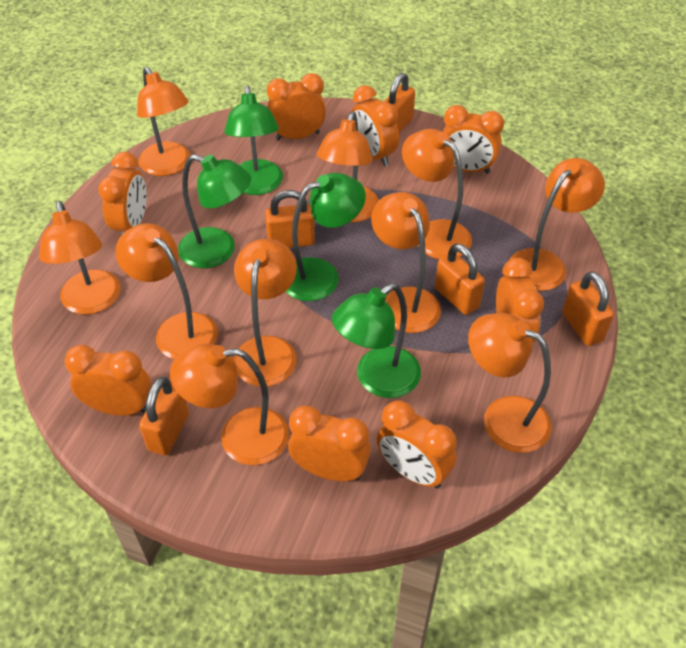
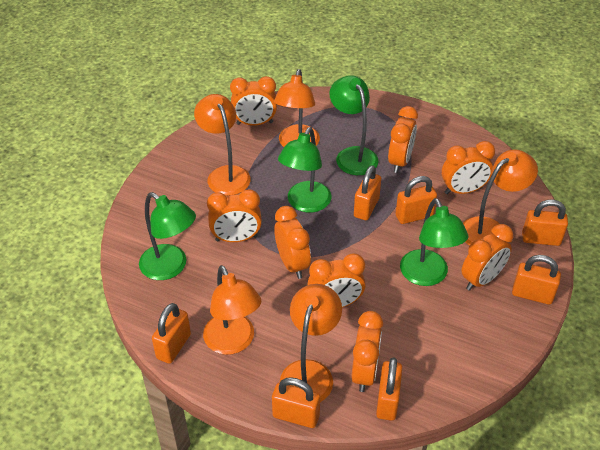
orange lamp: [39,201,120,315] [115,223,218,359] [137,67,190,176] [170,344,289,465] [234,239,297,387] [317,112,379,222] [371,192,441,333] [402,129,472,259] [468,313,551,453] [509,158,605,291] = 10 -> [194,94,251,196] [203,265,261,355] [274,69,320,147] [280,284,342,402] [463,149,538,246] = 5
orange padlock: [139,377,189,455] [265,190,315,248] [384,73,415,133] [435,244,485,315] [562,271,614,346] = 5 -> [152,303,191,364] [272,377,320,428] [354,165,381,220] [376,357,402,421] [395,176,437,224] [512,255,561,305] [522,199,568,246] = 7

